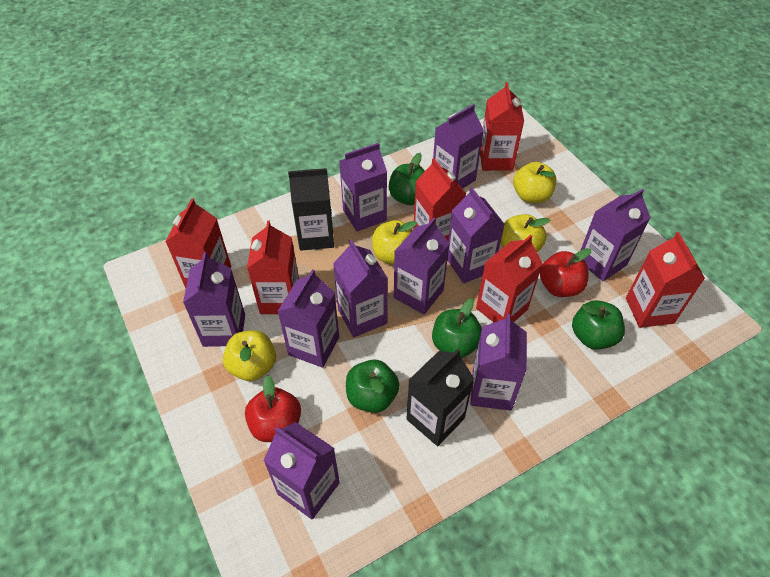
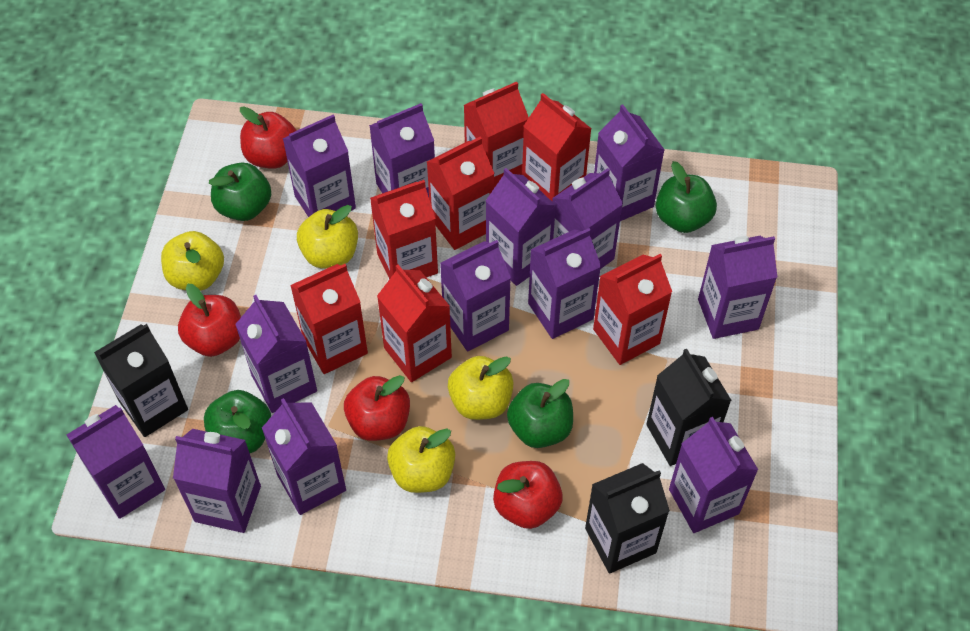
black carton: [288,168,334,251] [407,349,474,446] = 2 -> [94,324,188,437] [585,463,670,574] [646,349,731,466] = 3
purple carton: [183,252,245,347] [263,422,340,520] [277,269,339,368] [333,240,388,337] [339,143,387,232] [394,218,450,314] [433,104,484,189] [447,187,505,283] [470,314,527,411] [580,189,651,282] = 10 -> [67,405,165,519] [173,429,261,533] [235,295,317,413] [262,398,346,515] [282,114,356,217] [369,103,435,197] [440,240,511,352] [486,168,556,286] [528,228,601,339] [552,168,623,269] [594,105,665,221] [669,417,758,533] [698,236,777,339] = 13
red apple: [245,376,301,442] [540,248,591,297] = 2 -> [178,284,241,357] [240,106,297,169] [344,375,410,441] [493,461,563,529] = 4
red carton: [165,198,231,288] [247,221,299,314] [413,158,466,241] [476,235,543,323] [480,82,524,171] [626,232,705,328] = 6 -> [290,264,368,374] [370,180,438,279] [377,264,452,382] [427,137,495,250] [464,82,529,188] [522,93,592,201] [593,254,672,365] = 7

